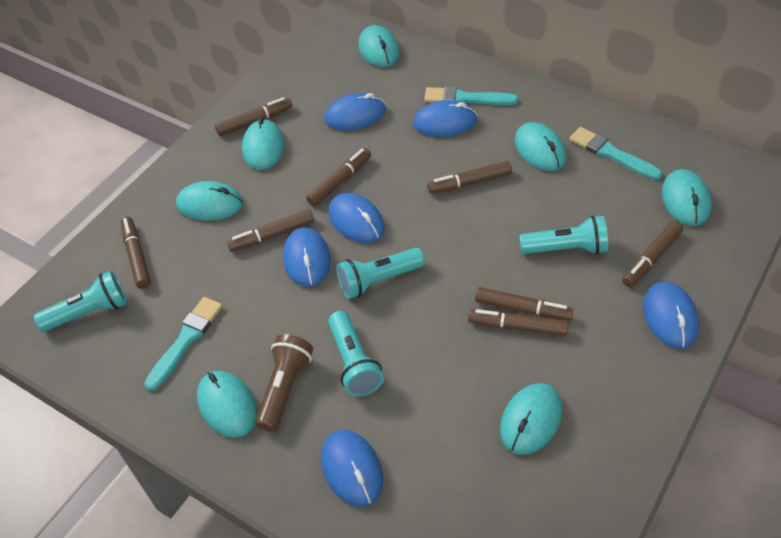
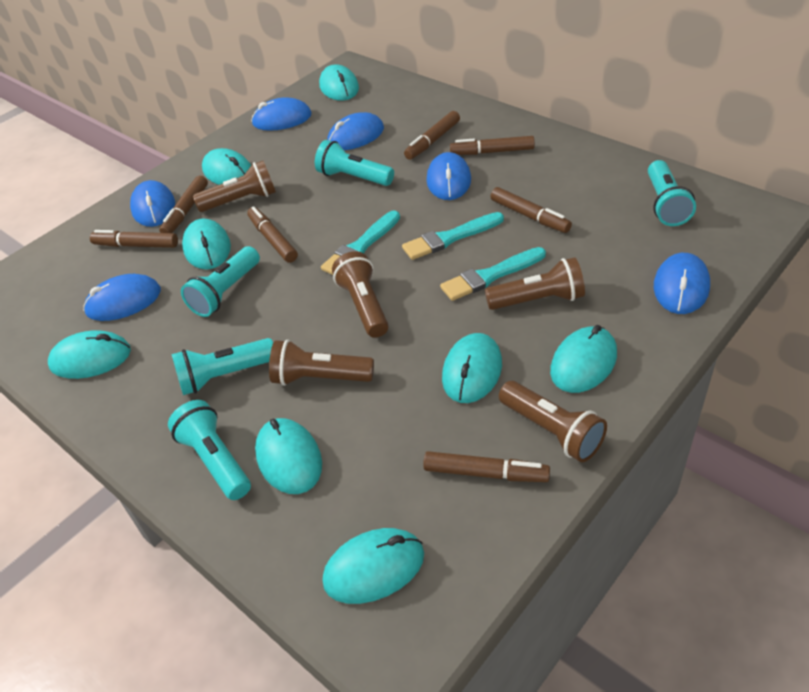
brown flashlight: [255,334,313,432] = 1 -> [193,161,276,212] [269,340,374,386] [332,251,389,338] [485,257,585,310] [499,381,607,462] = 5
brown marker: [121,217,151,289] [215,97,292,136] [227,209,314,252] [306,148,371,206] [427,161,512,194] [468,309,569,336] [475,287,573,321] [622,221,683,287] = 8 -> [90,230,178,248] [159,176,208,233] [247,206,298,263] [404,111,460,160] [423,451,550,482] [450,136,535,155] [490,187,572,233] = 7
turquoise flashlight: [34,271,127,332] [328,311,384,397] [336,248,425,299] [519,216,608,255] = 4 -> [168,400,251,500] [171,338,273,395] [181,246,260,317] [315,140,394,186] [648,160,696,226] = 5
turquoise mouse: [176,181,243,220] [197,371,257,438] [242,117,284,170] [358,25,400,67] [500,383,562,455] [515,122,566,171] [662,169,711,226] = 7 -> [48,330,131,379] [182,218,231,270] [202,148,251,185] [255,418,322,494] [319,65,359,101] [323,528,424,604] [442,333,502,403] [550,325,617,393] = 8

